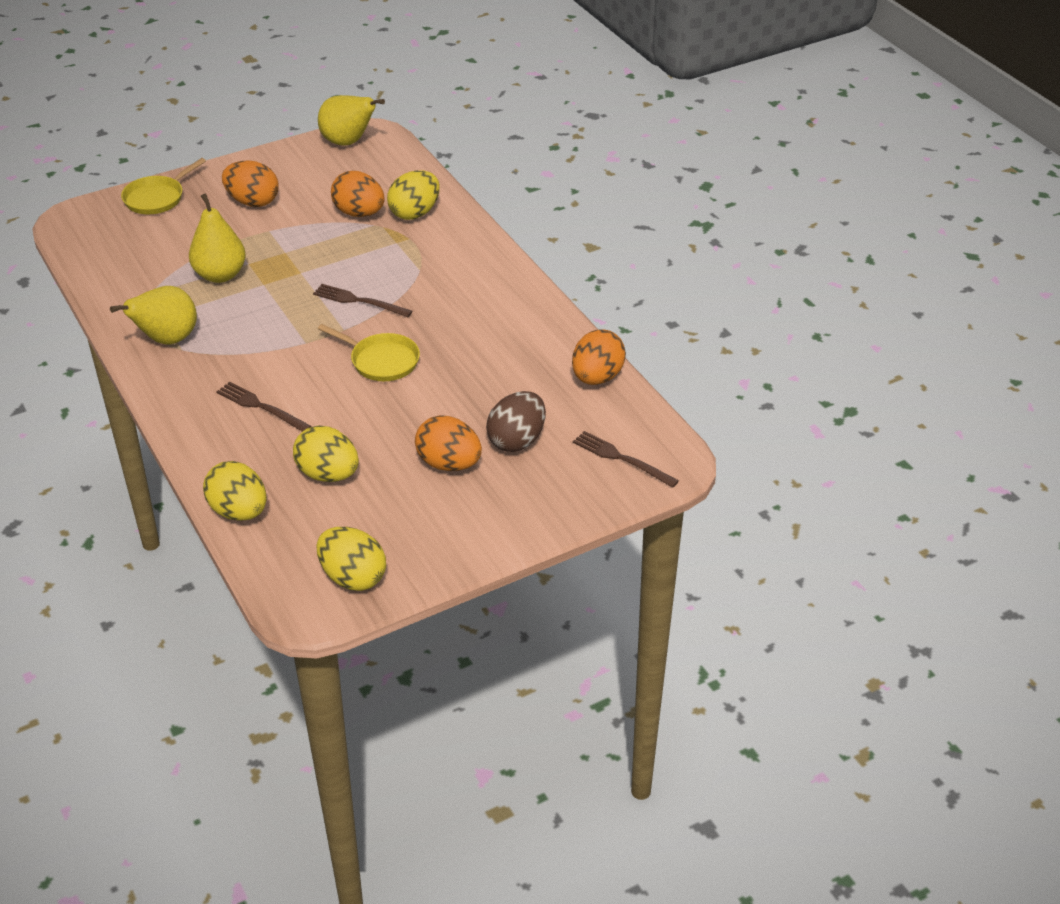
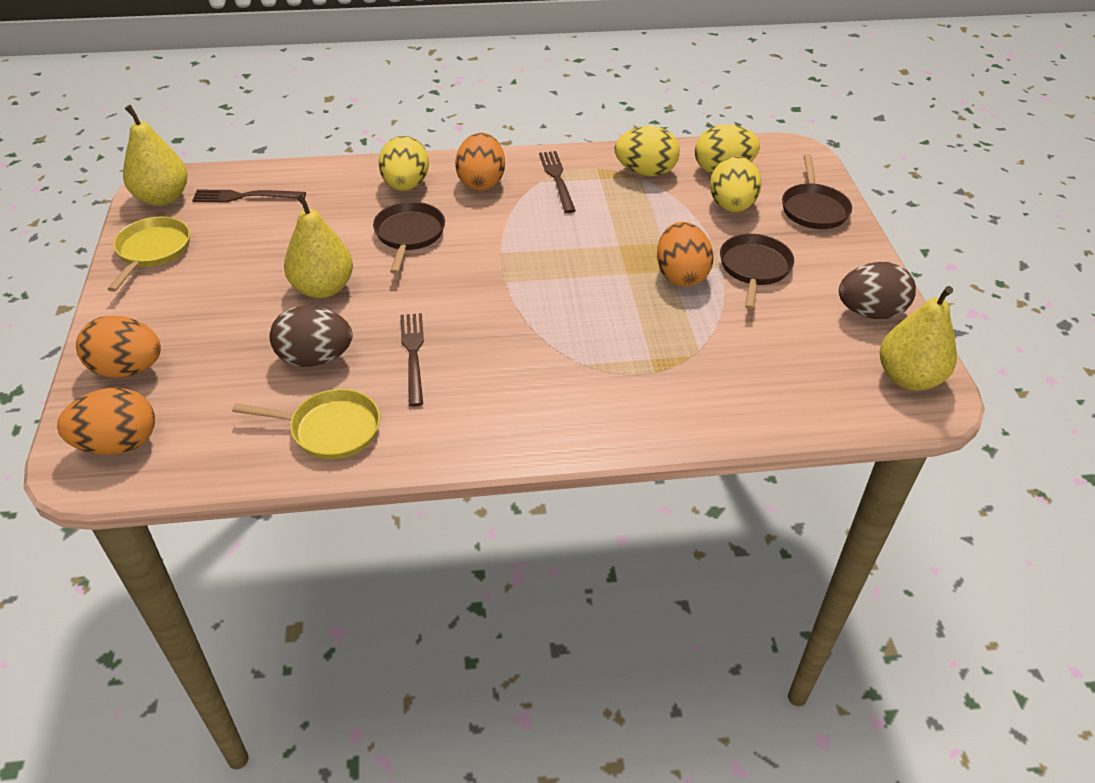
brown egg: [486,391,546,452] = 1 -> [270,306,352,367] [839,262,916,319] = 2
brown pan: none = 0 -> [373,202,445,274] [720,234,794,310] [782,154,852,229] = 3

